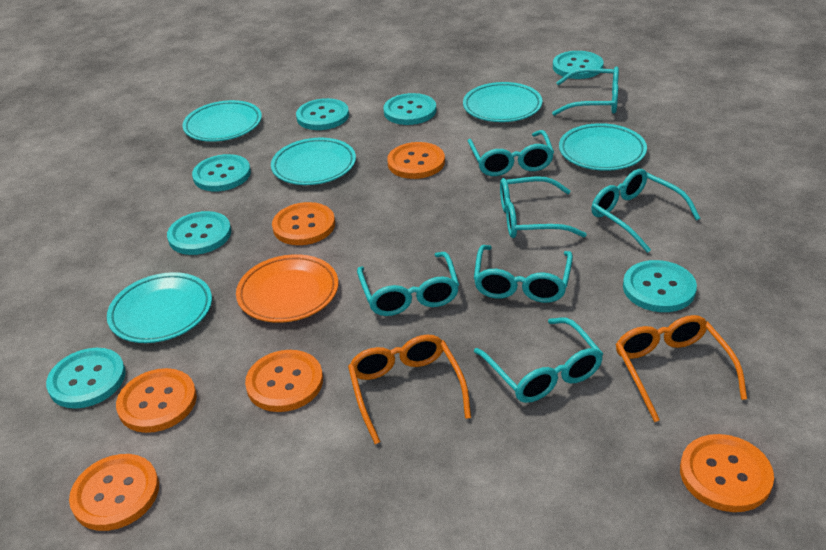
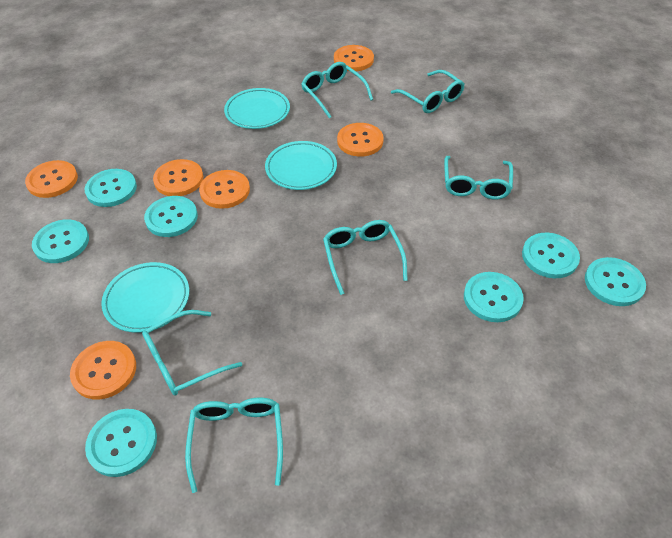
orange glasses: [348,335,471,444] [615,315,747,422] = 2 -> none = 0
orange plate: [236,254,338,323] = 1 -> none = 0
turquoise glasses: [357,252,459,316] [468,130,554,176] [474,245,573,303] [474,317,603,403] [500,176,587,238] [552,67,619,116] [591,169,700,253] = 7 -> [142,310,242,395] [185,398,283,493] [301,62,373,119] [323,220,408,295] [391,70,464,113] [444,156,513,200] = 6
turquoise plate: [107,272,212,343] [182,100,262,142] [271,138,356,185] [463,82,542,122] [559,123,647,171] = 5 -> [101,262,189,333] [224,88,290,129] [265,141,337,190] = 3

